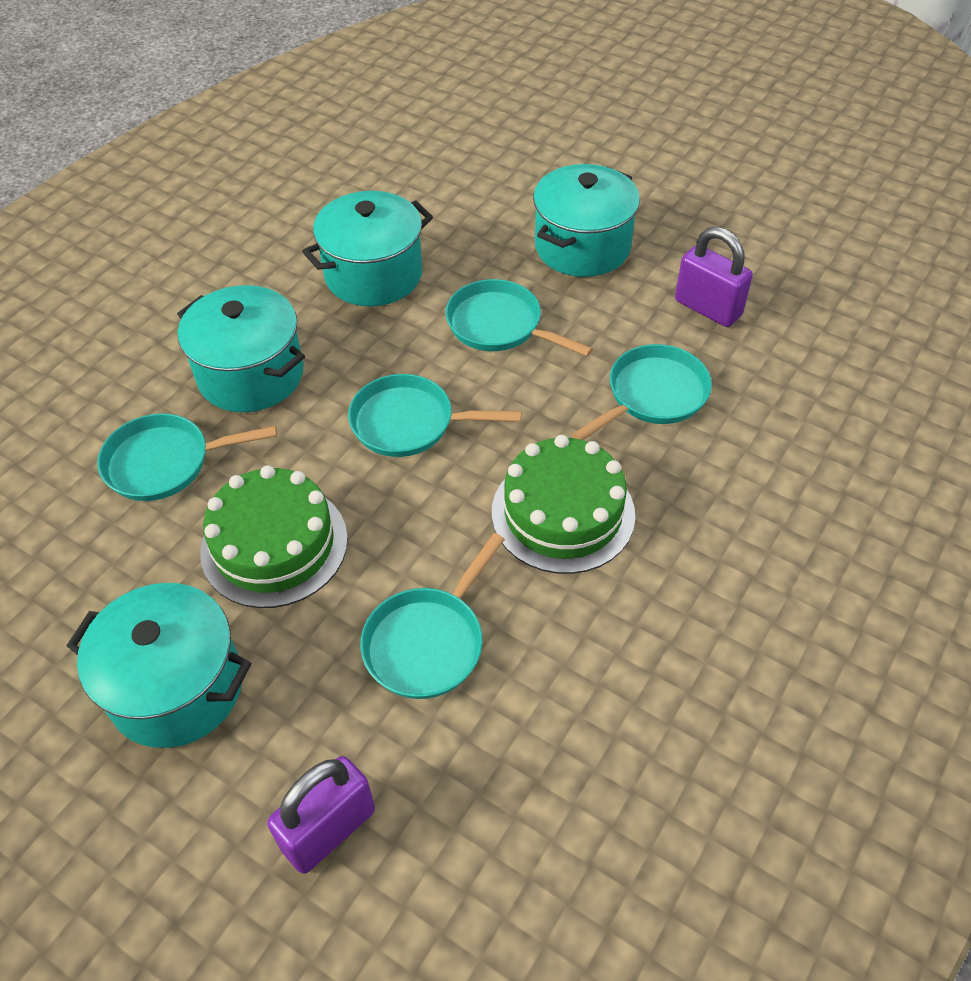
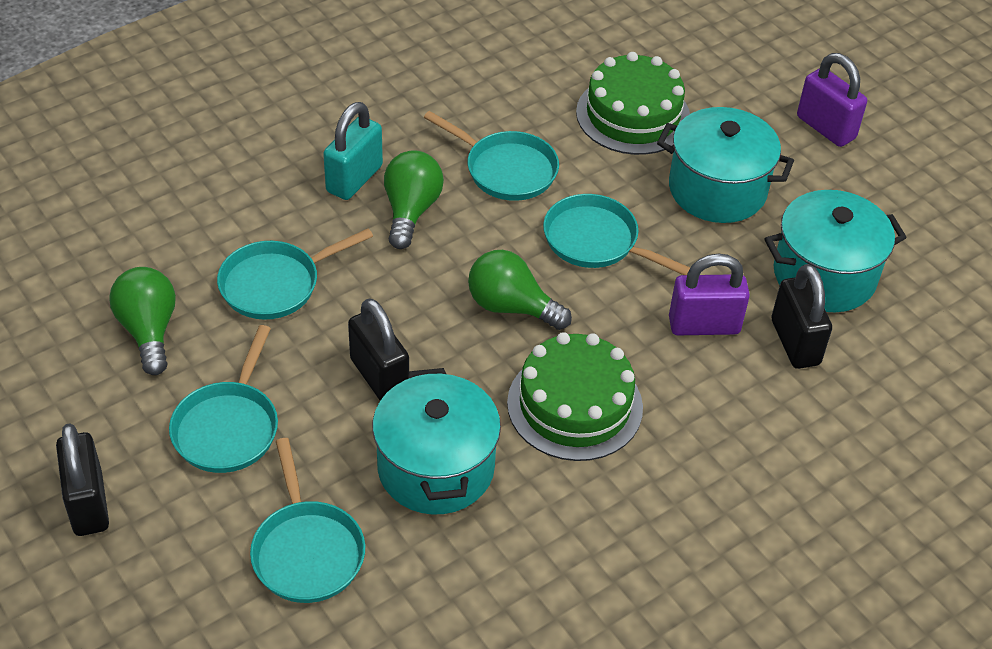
black padlock: none = 0 -> [56,423,109,536] [348,298,409,400] [771,264,832,369] = 3
green light bulb: none = 0 -> [109,267,176,375] [384,150,444,249] [468,250,572,330] = 3
turquoise padlock: none = 0 -> [323,102,383,200] = 1
turquoise pot: [67,583,251,748] [177,285,305,412] [302,191,433,306] [533,164,640,277] = 4 -> [372,368,501,515] [657,107,794,223] [765,190,907,312] = 3

